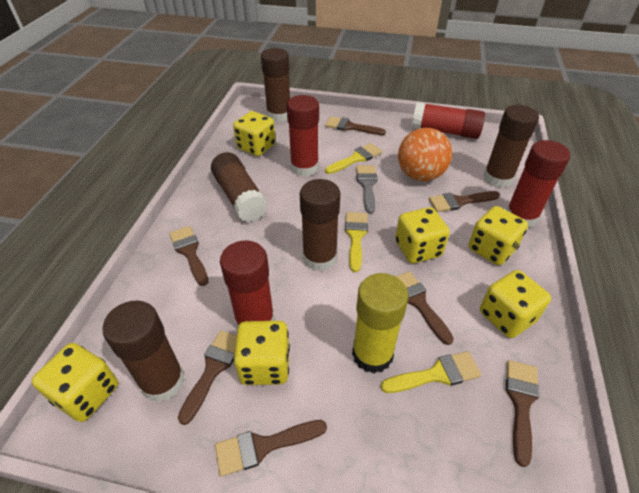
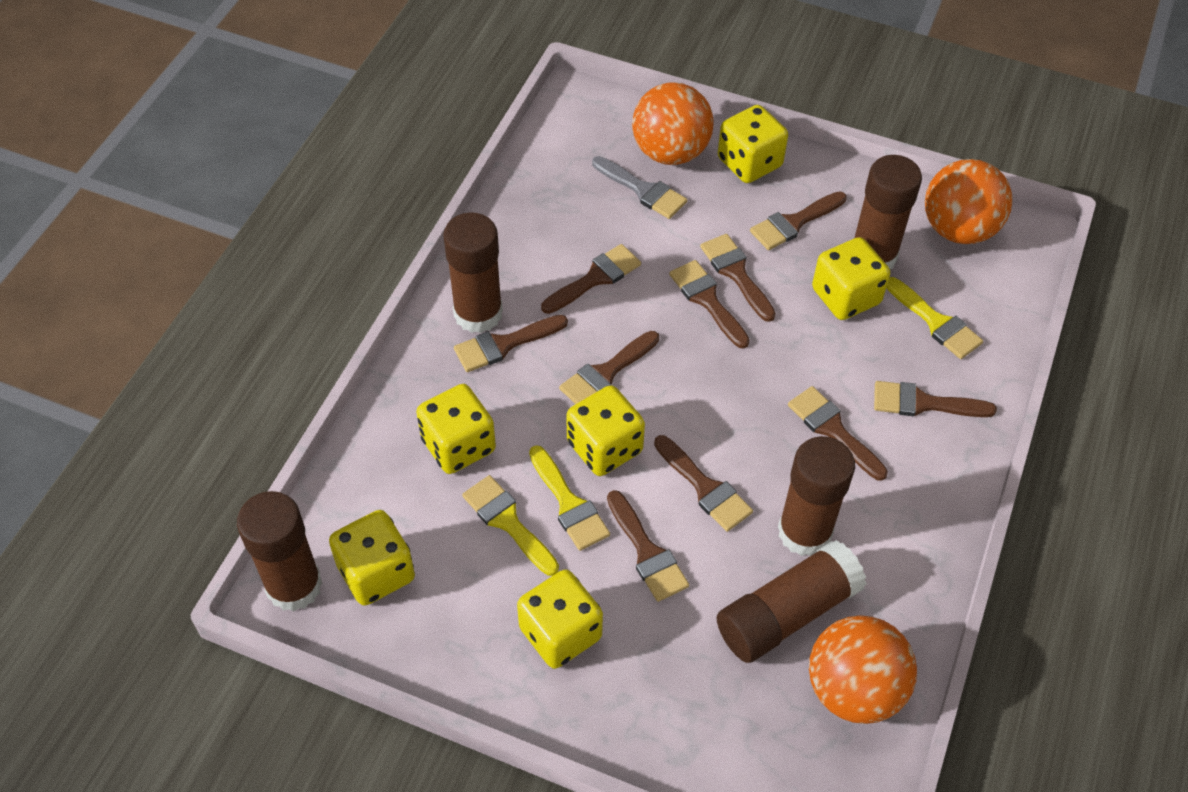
brown brush: [169,226,208,286] [178,330,237,425] [215,420,327,477] [325,116,386,135] [396,271,454,345] [429,191,500,212] [506,360,540,467] = 7 -> [454,315,568,372] [541,244,641,314] [559,331,659,404] [607,490,689,602] [654,435,753,532] [669,260,750,349] [700,234,776,322] [750,191,847,250] [788,386,888,481] [874,381,997,417] = 10
orange ball: [398,128,452,181] = 1 -> [632,82,714,165] [809,615,917,724] [925,159,1012,244] = 3
red glue stick: [220,240,275,330] [287,95,319,177] [412,102,485,139] [506,140,570,228] = 4 -> none = 0
yellow glue stick: [352,273,408,373] = 1 -> none = 0

